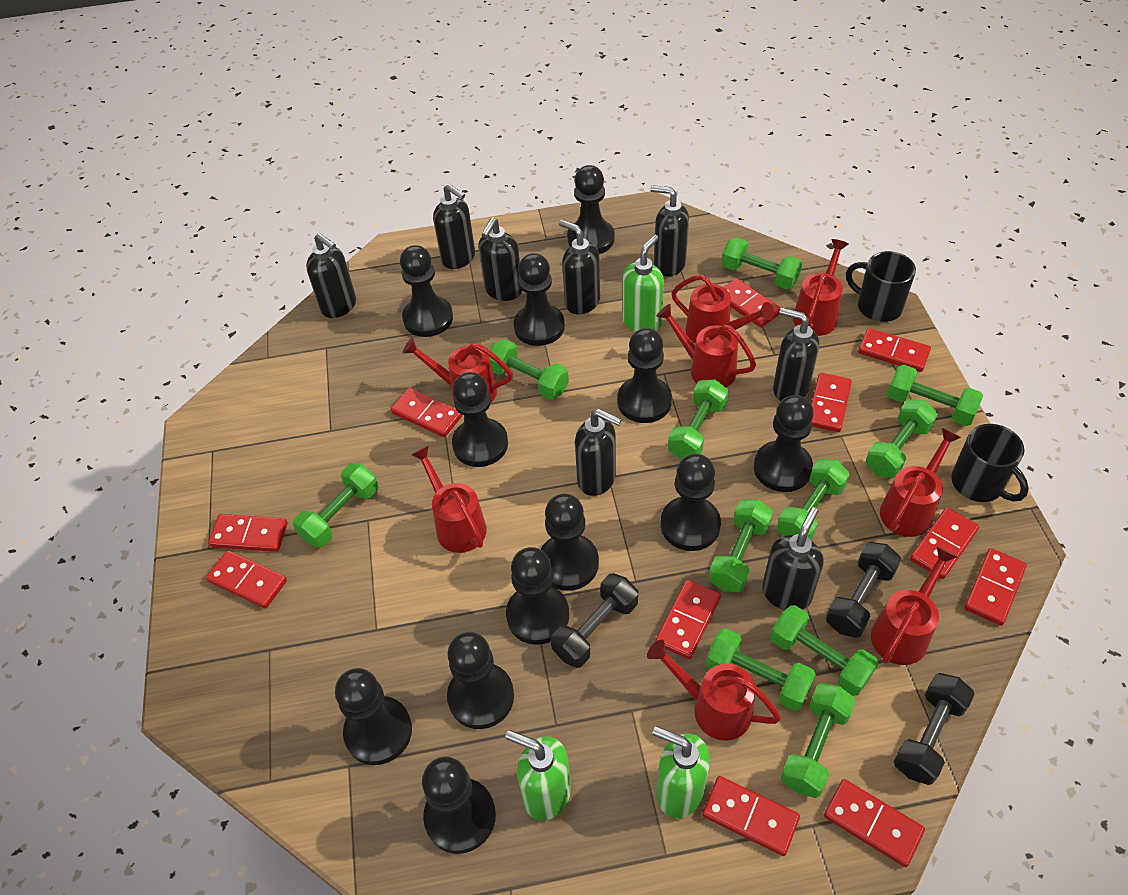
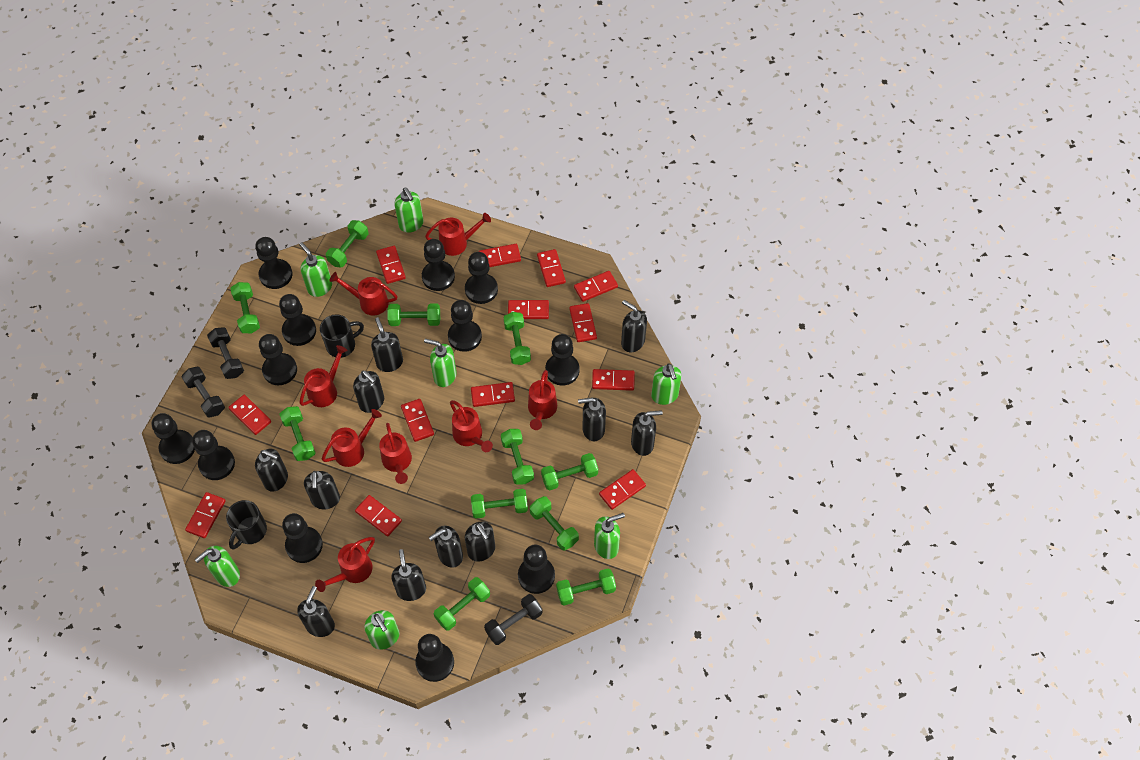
black soap dispenser: [306,233,356,318] [433,184,475,269] [479,218,522,301] [559,220,600,314] [575,409,622,496] [650,185,689,277] [762,507,824,610] [773,308,819,401] = 8 -> [255,449,288,491] [297,586,335,637] [304,471,340,509] [353,371,384,413] [371,317,403,372] [391,549,426,601] [429,526,463,568] [465,521,495,562] [578,397,606,441] [621,300,647,352] [631,410,663,456] = 11
green soap dispenser: [505,730,571,821] [623,235,664,332] [653,726,710,818] = 3 -> [195,546,240,587] [299,242,332,297] [364,610,399,650] [395,188,423,233] [424,338,457,387] [594,513,625,559] [651,363,681,405] = 7
red domino: [206,550,287,609] [208,514,288,552] [391,388,462,437] [655,580,721,659] [702,776,800,856] [724,278,781,328] [811,373,852,432] [824,779,925,867] [858,328,931,372] [910,508,979,579] [964,548,1027,626] = 11 -> [185,492,226,538] [228,395,271,435] [355,495,402,536] [376,246,406,284] [401,399,434,442] [471,382,515,407] [479,244,521,267] [508,300,549,319] [537,249,566,287] [569,303,597,342] [574,271,618,302] [592,369,635,391] [599,469,646,510] = 13

